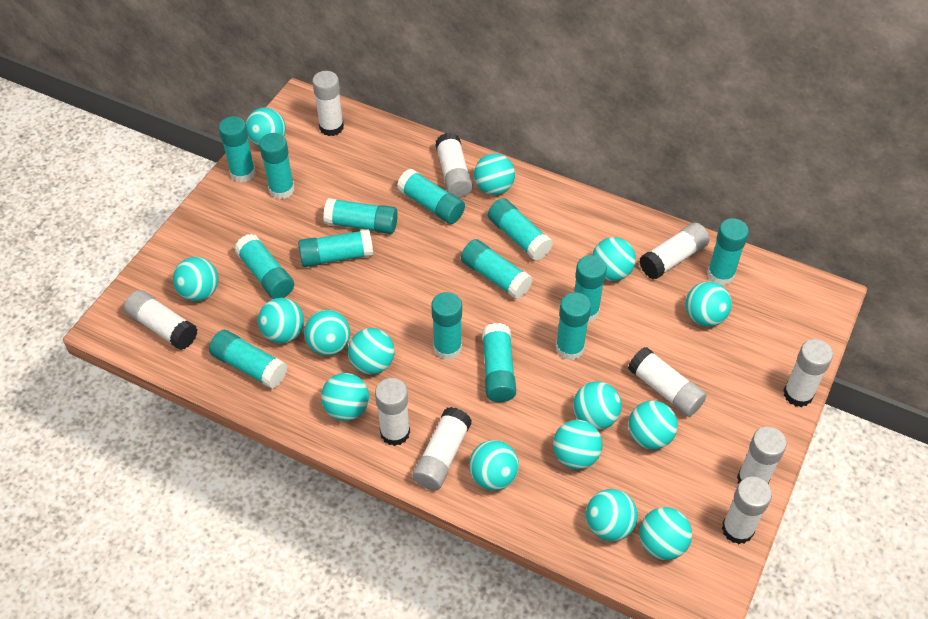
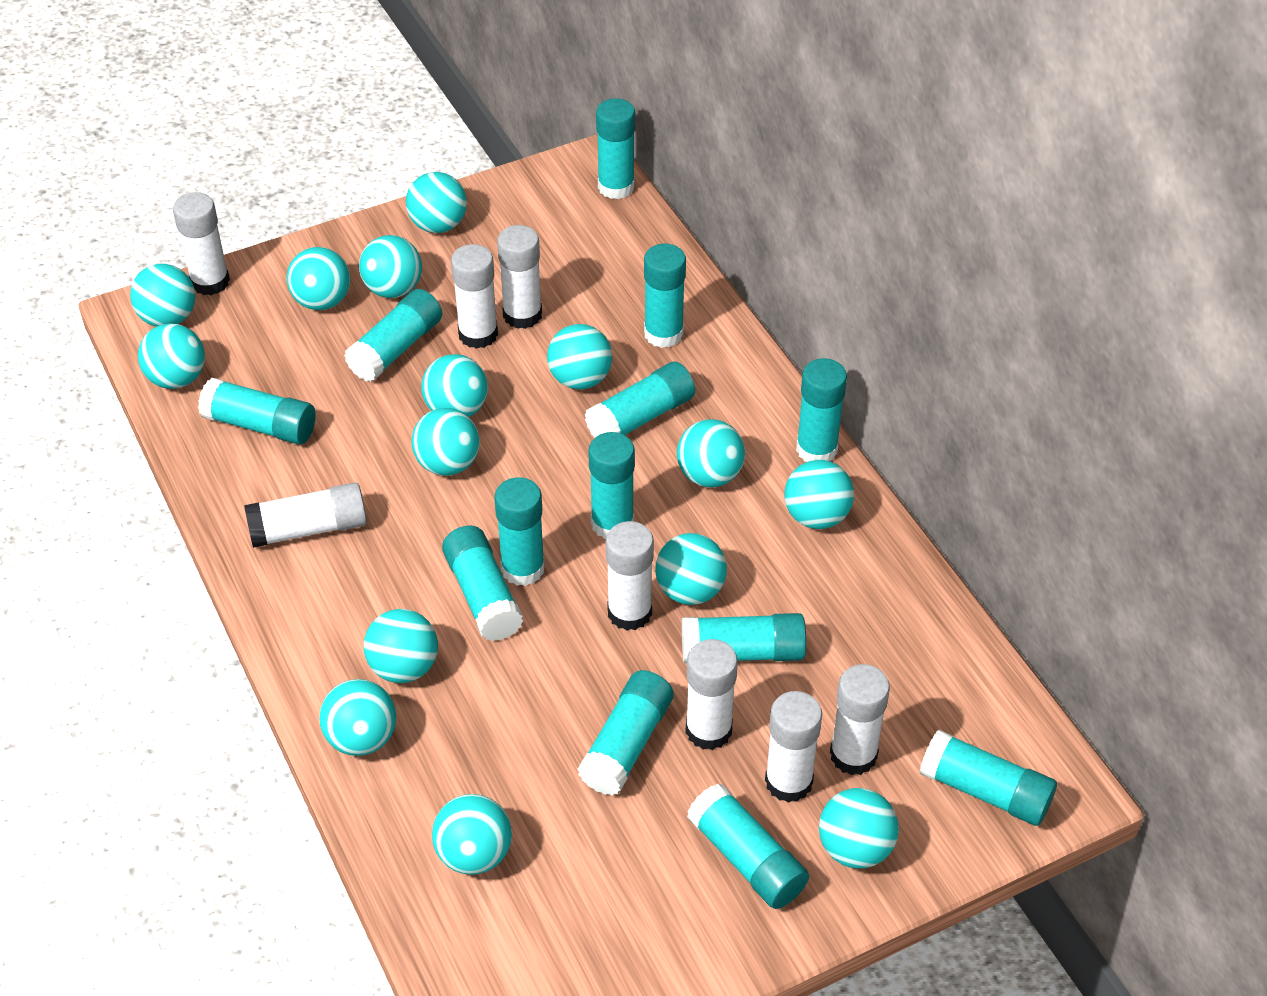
turquoise glue stick: [209,330,288,389] [219,116,256,182] [235,234,294,299] [259,133,295,199] [298,229,373,267] [323,198,398,234] [397,168,465,224] [431,292,462,360] [461,239,532,300] [482,323,516,402] [488,198,553,261] [556,292,591,360] [574,255,607,322] [707,218,749,286] = 14 -> [198,378,316,444] [344,289,442,382] [442,525,523,641] [494,477,545,586] [577,670,674,796] [585,361,695,438] [588,432,635,539] [596,98,635,199] [644,244,686,348] [682,613,806,663] [687,783,809,909] [796,358,847,462] [920,730,1057,826] = 13
white glue stick: [124,290,198,350] [312,71,344,136] [375,378,410,446] [412,407,472,490] [435,132,473,198] [628,347,707,417] [639,223,710,279] [722,477,772,544] [737,427,787,485] [783,339,833,407] = 10 -> [173,192,230,295] [244,482,367,548] [451,244,498,349] [497,225,542,329] [606,521,654,631] [685,639,738,750] [765,691,822,803] [830,664,890,775] = 8

